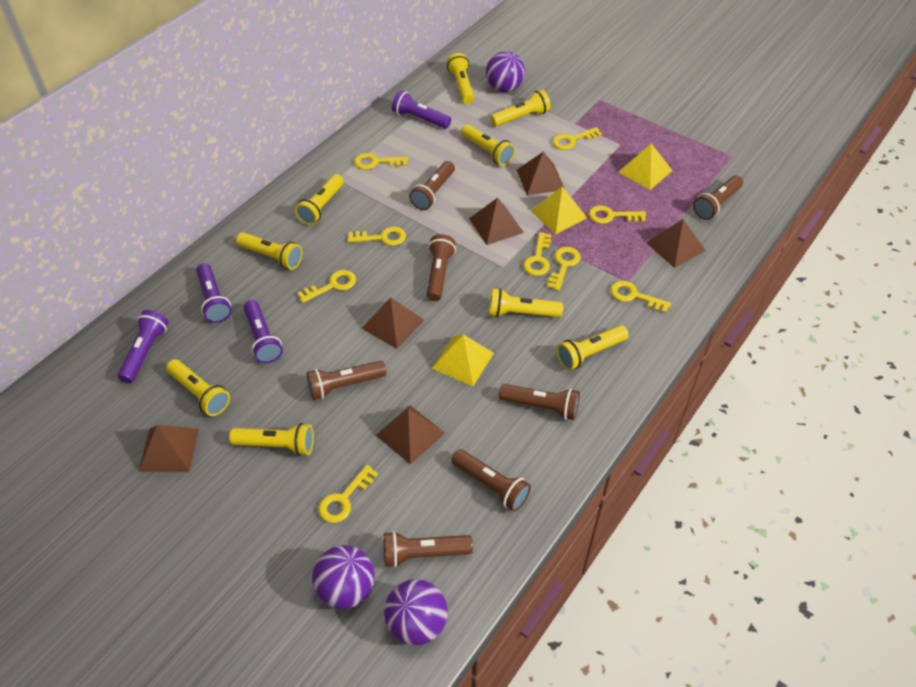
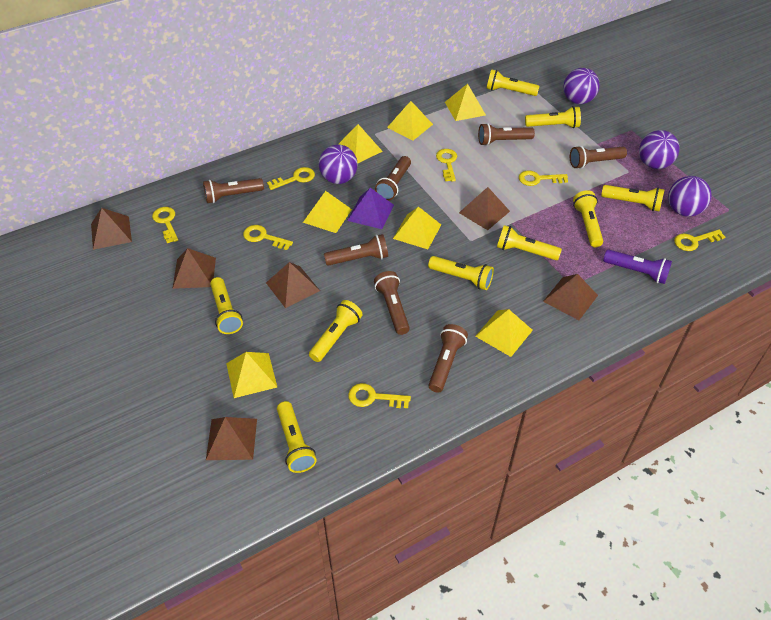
purple ball: [312,545,375,609] [384,579,448,645] [486,51,525,92] = 3 -> [319,145,358,184] [563,68,600,104] [639,130,679,169] [668,176,712,217] = 4
purple flashlight: [118,310,169,383] [196,263,232,323] [243,300,283,363] [392,90,451,129] = 4 -> [603,250,672,284] = 1
purple pyramid: none = 0 -> [347,188,394,229] = 1
yellow key: [297,270,356,303] [319,465,378,523] [348,227,406,246] [354,153,408,170] [523,232,552,276] [547,247,581,291] [552,127,602,150] [589,205,646,224] [610,281,671,313] = 9 -> [152,207,178,243] [243,225,293,250] [267,167,315,190] [348,383,411,408] [436,149,457,181] [519,170,568,186] [674,229,725,251] = 7
yellow pyramid: [432,334,494,386] [531,187,587,234] [618,143,673,190] = 3 -> [226,352,277,398] [303,191,352,233] [338,124,383,163] [387,101,433,140] [393,207,441,249] [445,84,486,121] [475,309,533,357] = 7

